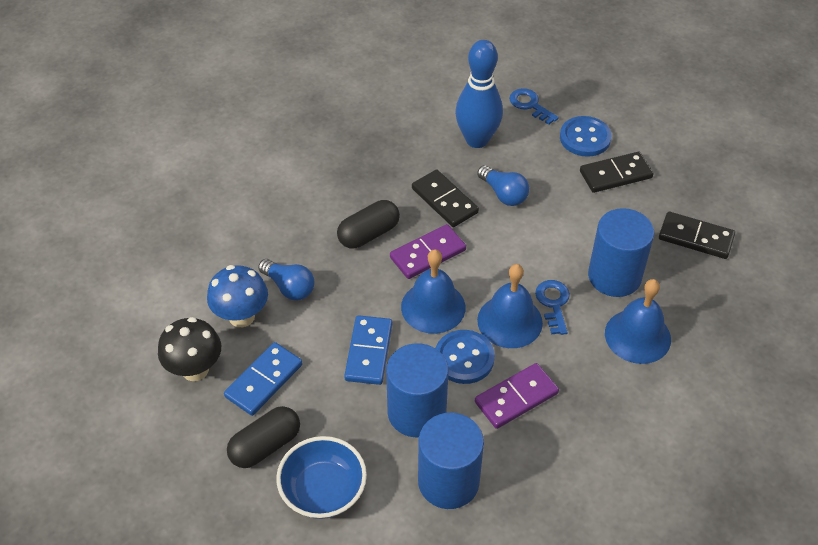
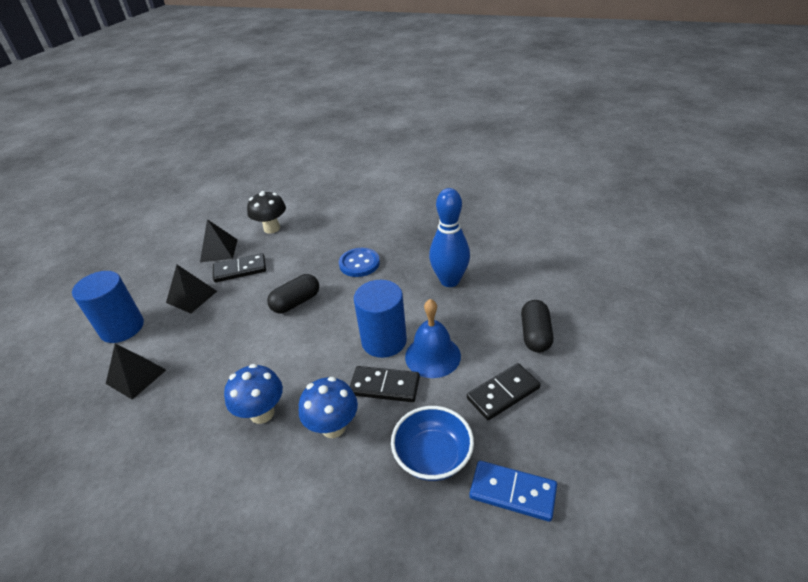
black pyramid: none = 0 -> [106,344,166,400] [166,265,217,313] [200,219,237,262] = 3
blue bell: [401,249,465,334] [477,264,543,348] [605,279,671,364] = 3 -> [405,299,461,378] = 1
blue button: [435,330,495,384] [560,116,612,157] = 2 -> [339,248,380,277] = 1
blue cylinder: [386,343,449,437] [418,413,484,509] [588,208,654,297] = 3 -> [72,271,144,343] [354,280,407,358] = 2
blue domino: [224,342,303,416] [344,315,392,385] = 2 -> [470,461,557,522] = 1
blue key: [509,88,559,125] [535,280,570,335] = 2 -> none = 0
blue light bulb: [258,259,314,301] [477,165,529,206] = 2 -> none = 0
blue mushroom: [207,265,268,327] = 1 -> [224,364,283,424] [299,377,358,438] = 2
purple domino: [390,224,466,279] [475,363,559,429] = 2 -> none = 0

